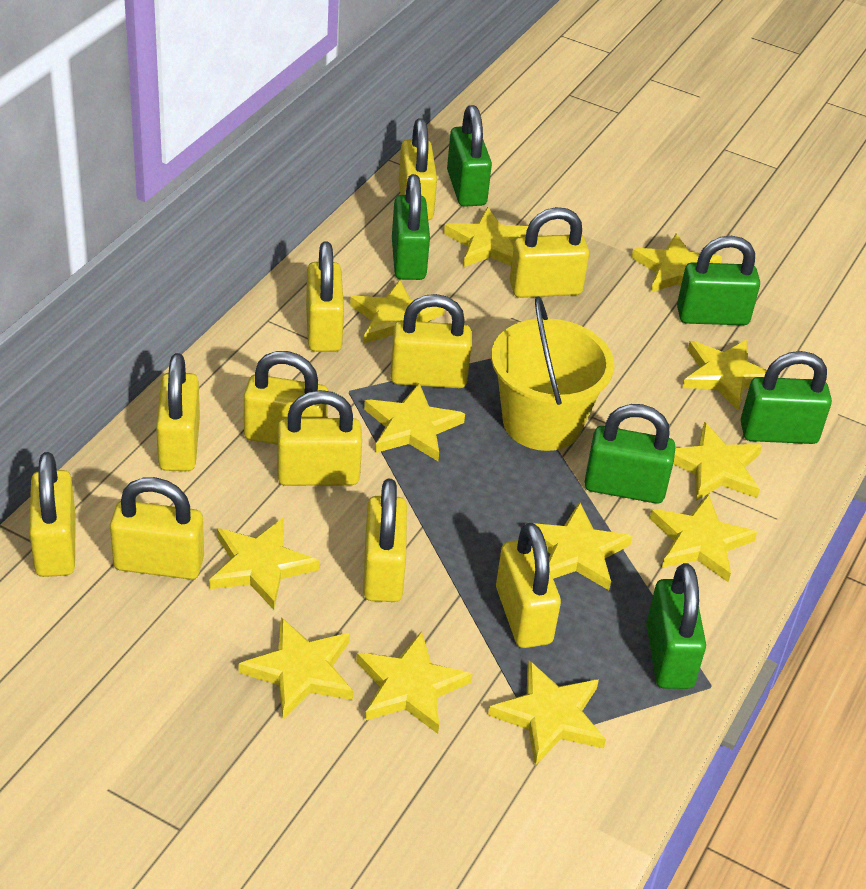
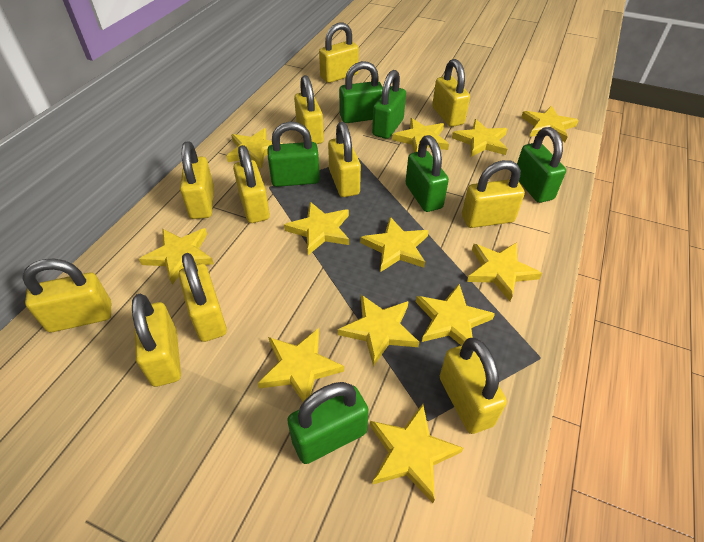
yellow bucket: [491,296,614,451] = 1 -> none = 0

